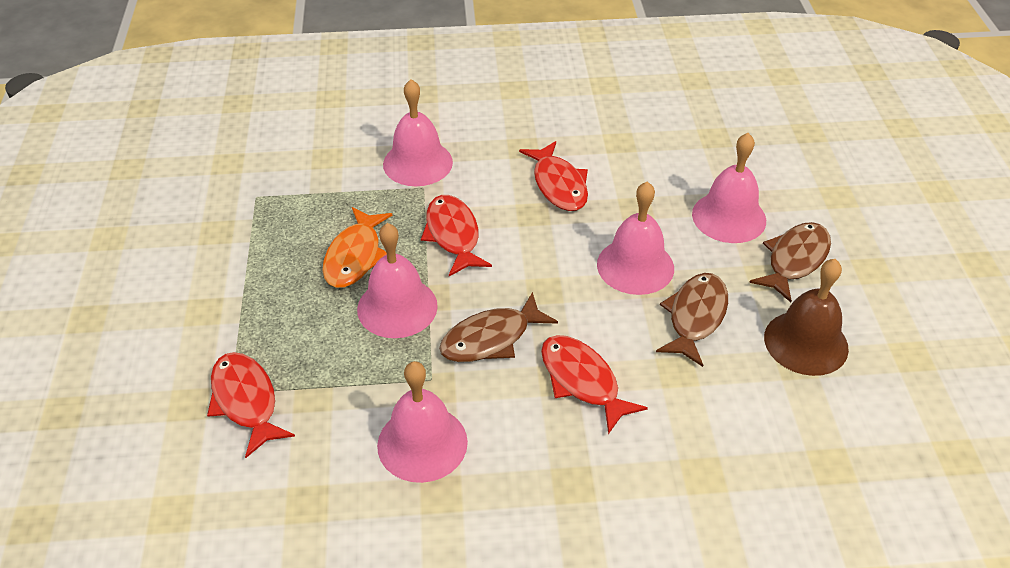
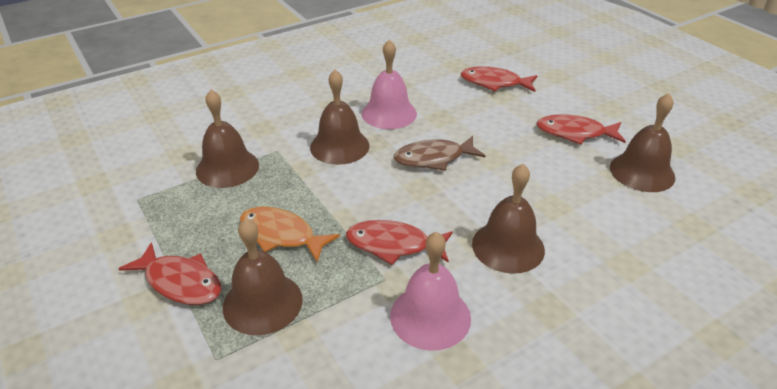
brown bell: [764,259,849,376] = 1 -> [196,90,259,188] [223,218,303,335] [310,70,370,165] [472,164,545,274] [610,93,675,192] = 5
brown fish: [439,292,558,362] [656,273,728,367] [749,222,831,302] = 3 -> [394,136,485,171] = 1
pink bell: [357,223,438,338] [377,361,468,483] [383,79,453,186] [597,182,674,295] [692,133,766,243] = 5 -> [362,39,417,129] [390,232,471,351] = 2

